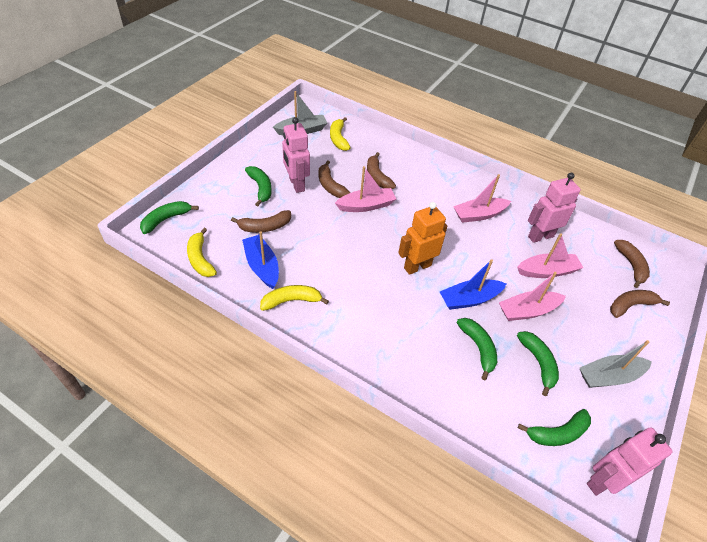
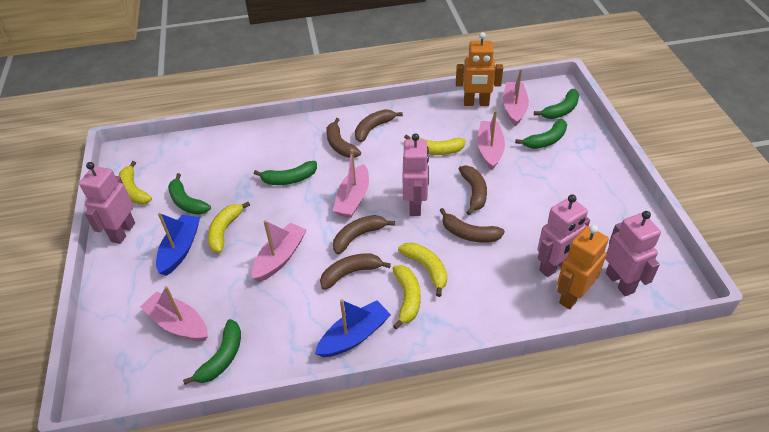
brown banana: [231,210,291,233] [319,160,350,198] [367,152,396,189] [610,290,670,318] [614,240,650,288] = 5 -> [320,253,391,290] [326,118,361,158] [333,215,395,254] [355,109,403,142] [439,208,505,243] [459,165,487,215] = 6
grey boat: [273,91,327,135] [580,340,652,388] = 2 -> none = 0
orange robot: [398,202,447,275] = 1 -> [456,32,503,106] [557,225,609,310] = 2
pink boat: [335,166,396,212] [453,174,511,223] [499,272,566,321] [517,233,583,278] = 4 -> [140,286,208,341] [252,220,306,282] [333,149,369,218] [478,110,505,170] [503,69,529,127] = 5
pink robot: [282,117,310,193] [528,173,581,243] [587,427,673,496] = 3 -> [79,162,135,244] [403,133,429,216] [537,194,590,277] [605,211,661,296] = 4
yellow banana: [187,228,217,277] [260,285,329,311] [330,117,351,151] = 3 -> [119,161,152,204] [208,202,250,253] [393,265,421,329] [398,243,447,297] [404,134,466,155] = 5

